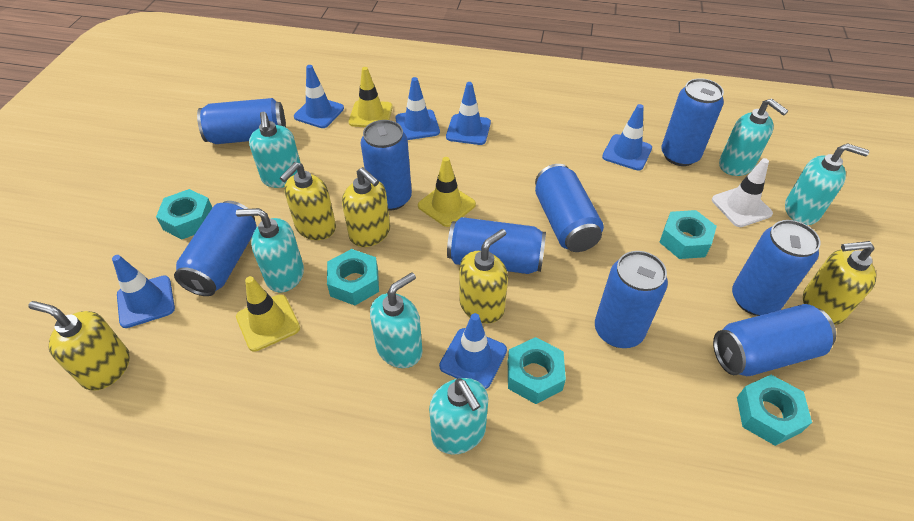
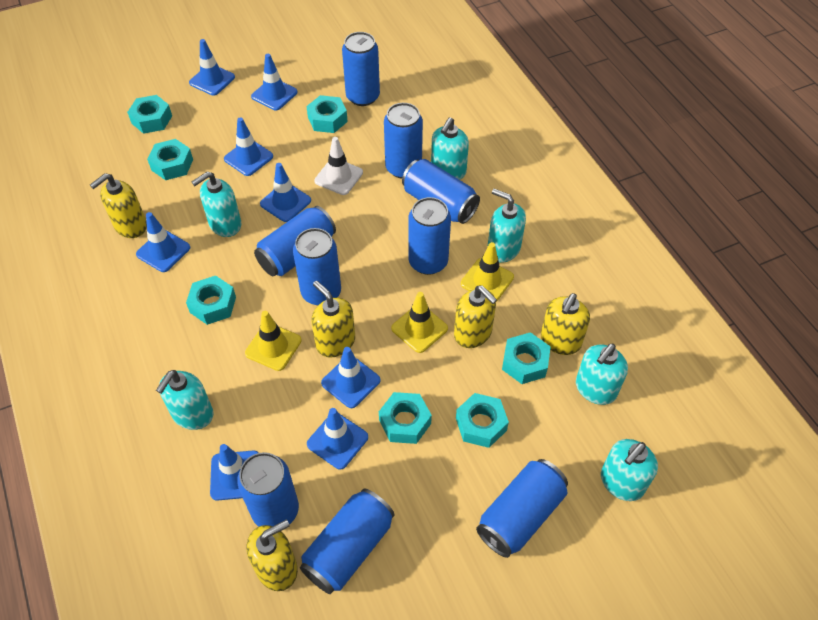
blue traffic cone: [112,255,175,328] [294,65,344,128] [395,77,440,140] [439,313,507,389] [446,82,491,145] [602,104,652,171] = 6 -> [136,212,190,272] [189,39,235,96] [210,444,259,501] [224,117,273,176] [251,54,297,111] [260,163,311,222] [307,408,368,469] [321,347,380,408] = 8
turquoise nut: [156,189,212,239] [327,249,379,305] [508,337,566,404] [659,210,717,259] [737,375,812,446] = 5 -> [127,95,172,134] [147,139,193,180] [186,276,236,325] [306,95,348,133] [379,392,432,444] [456,393,509,448] [502,332,551,384] = 7

